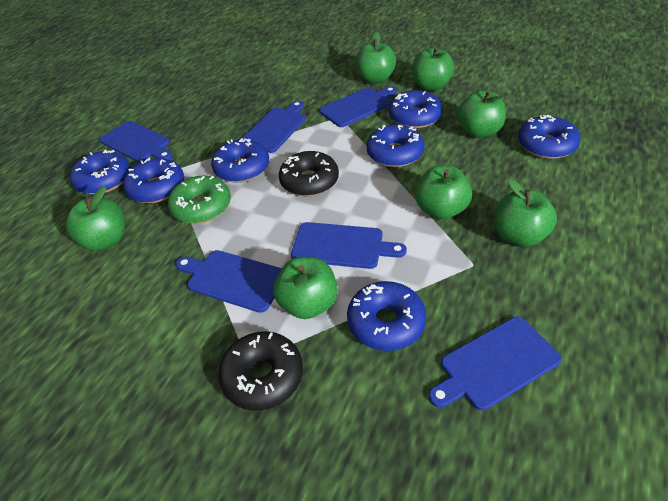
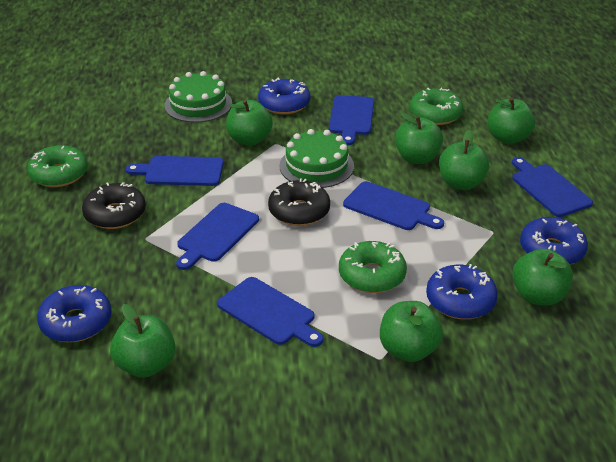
blue donut: [70,150,130,194] [123,157,184,203] [211,138,269,183] [347,281,427,351] [366,125,425,167] [389,90,443,128] [518,115,581,159] = 7 -> [37,285,112,342] [258,78,310,114] [426,264,498,319] [520,217,588,265] = 4
green cake: none = 0 -> [164,71,232,123] [279,129,354,188] = 2
green donut: [168,175,231,224] = 1 -> [27,145,88,187] [339,241,407,293] [410,88,463,125] = 3

